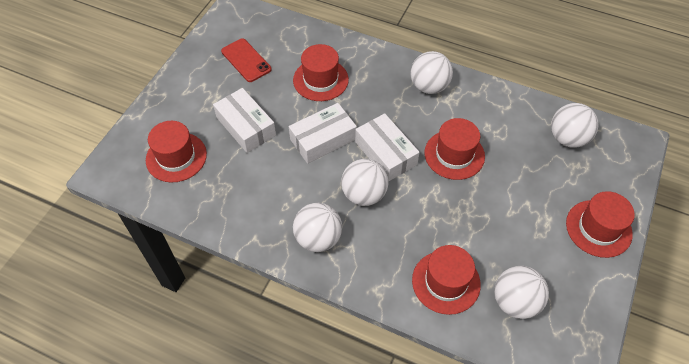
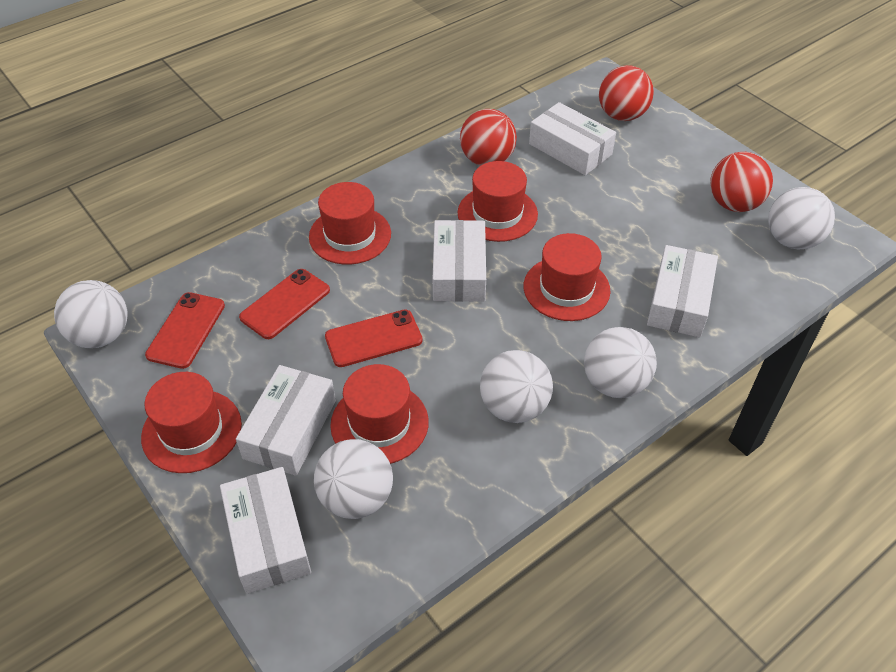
red ball: none = 0 -> [460,109,517,166] [599,65,654,121] [710,152,773,212] = 3
red phone: [221,39,272,82] = 1 -> [145,292,225,369] [239,269,330,339] [325,309,423,367] = 3
white box: [213,88,276,153] [289,103,357,164] [355,113,420,181] = 3 -> [220,467,311,594] [236,365,336,476] [433,220,486,302] [529,102,616,175] [647,245,718,338] = 5

